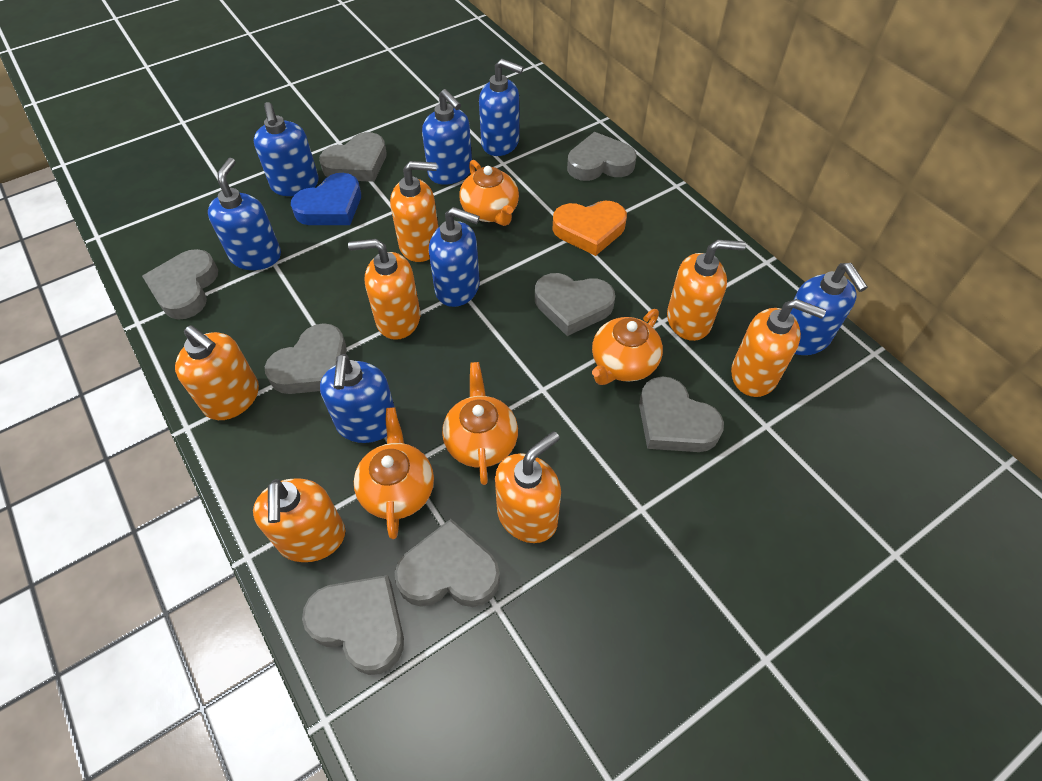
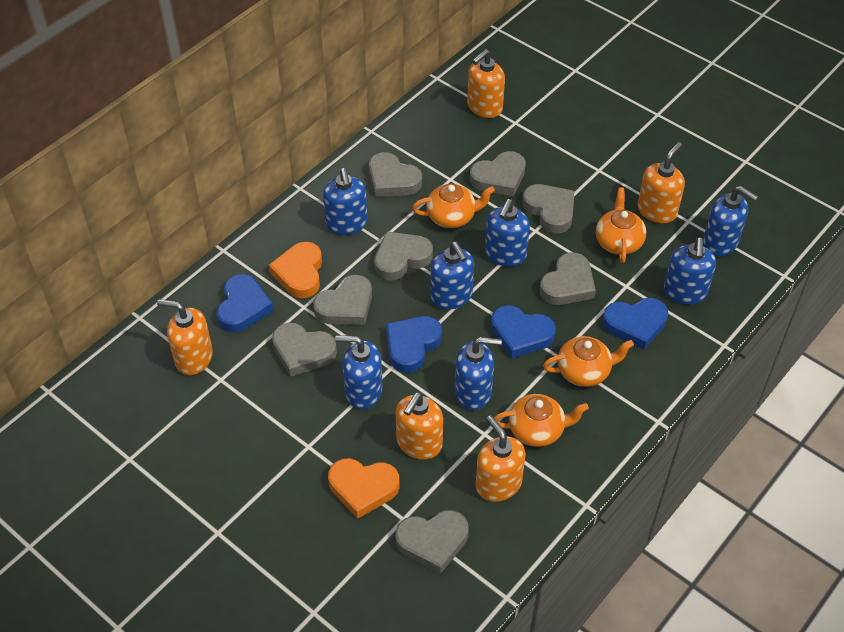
blue heart: [291,173,361,225] = 1 -> [217,274,274,332] [386,316,442,373] [491,305,556,359] [602,298,668,350] = 4
orange heart: [552,201,627,256] = 1 -> [269,242,322,298] [328,458,400,519] = 2
orange soap dispenser: [175,325,259,420] [253,478,345,562] [348,239,420,340] [390,161,438,262] [495,431,561,543] [667,240,746,341] [731,299,826,397] = 7 -> [157,299,213,375] [396,392,443,459] [467,49,505,118] [476,415,526,502] [638,142,685,223] = 5

